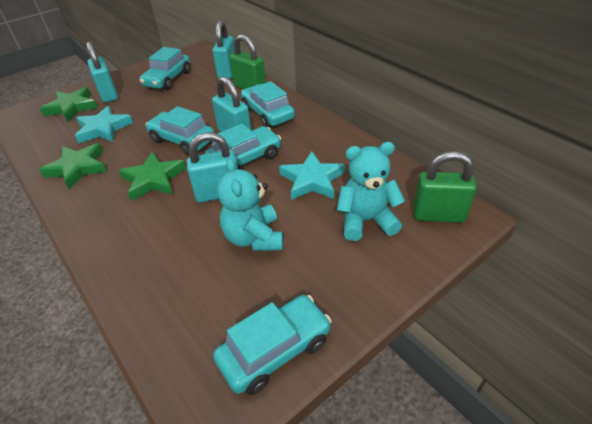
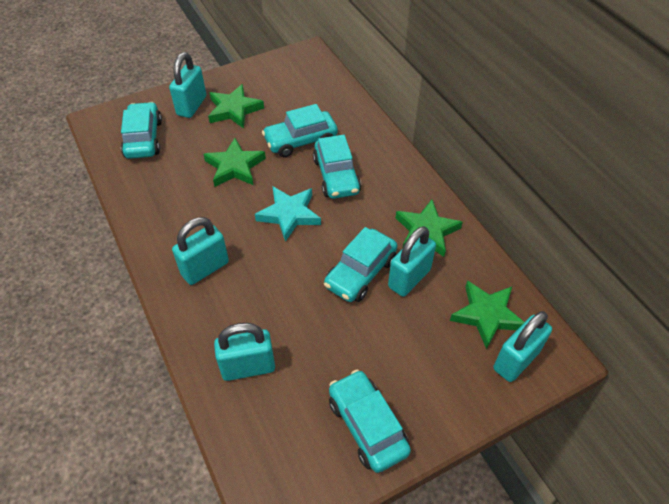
green padlock: [230,34,266,89] [413,151,476,223] = 2 -> none = 0
green star: [39,143,107,189] [40,87,97,122] [119,152,186,201] = 3 -> [203,138,266,187] [208,84,264,129] [396,200,463,257] [450,280,524,349] = 4
turquoise padlock: [86,42,118,102] [186,133,238,203] [212,76,252,132] [213,20,235,79] = 4 -> [169,52,206,118] [172,217,229,285] [214,323,275,381] [388,226,436,297] [493,311,552,382] = 5
turquoise star: [75,106,133,144] [279,151,345,200] = 2 -> [255,187,321,242] = 1
turquoise teddy bear: [217,158,283,251] [337,142,405,241] = 2 -> none = 0

